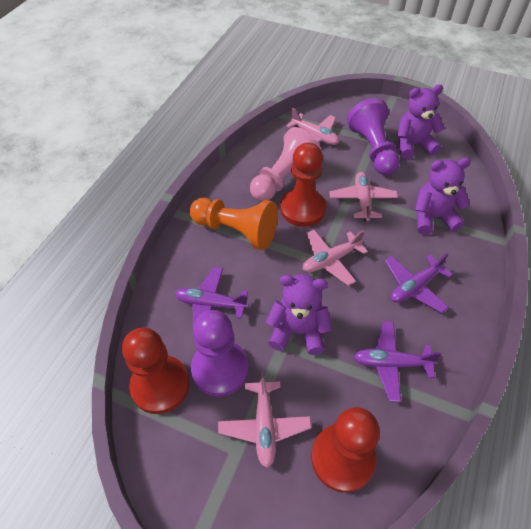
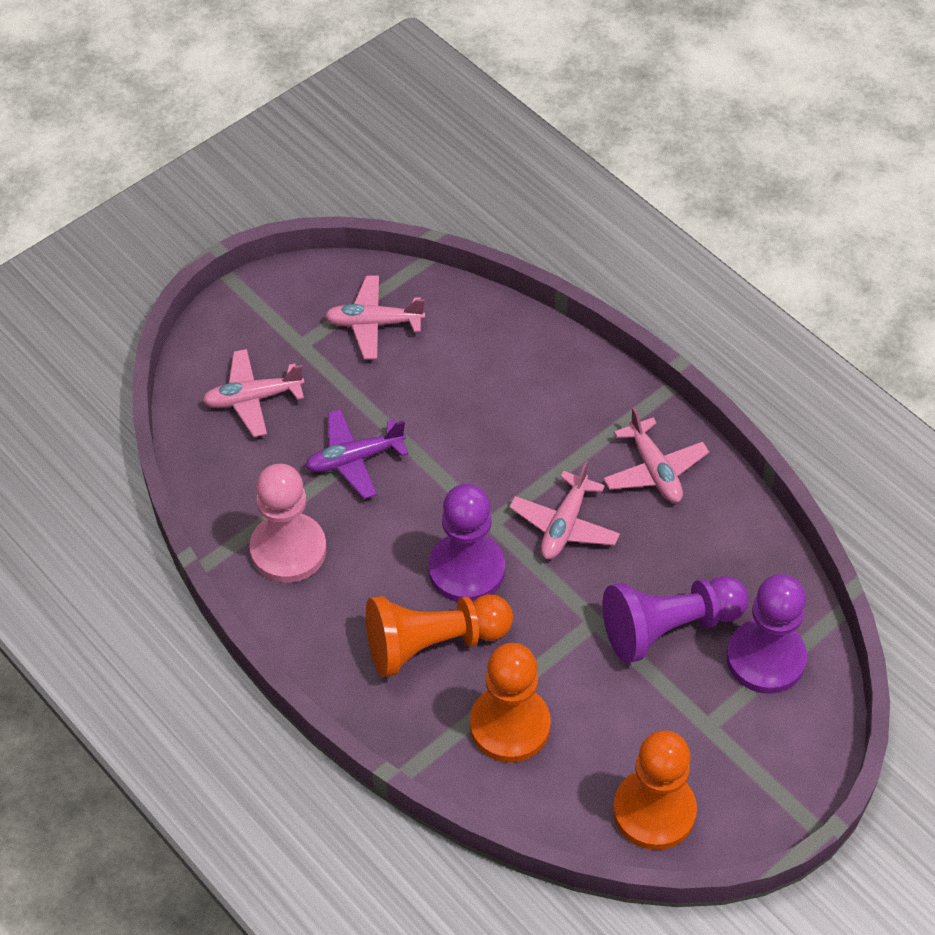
orange pawn: [190,198,278,250] = 1 -> [366,594,513,677] [470,643,551,763] [613,730,697,850] = 3
purple pawn: [191,310,249,397] [347,98,400,175] = 2 -> [428,484,505,602] [602,576,749,663] [726,574,807,694] = 3
purple plane: [175,267,249,326] [354,321,442,402] [385,253,453,313] = 3 -> [305,409,408,499] = 1
purple teddy bear: [266,274,332,355] [397,84,445,159] [415,157,471,235] = 3 -> none = 0
red pawn: [122,327,190,414] [280,143,326,227] [311,407,380,492] = 3 -> none = 0

